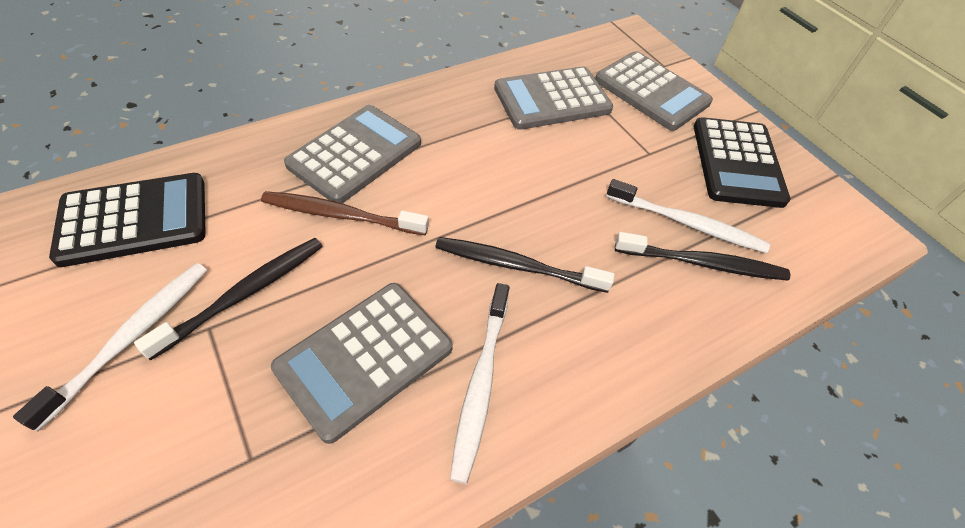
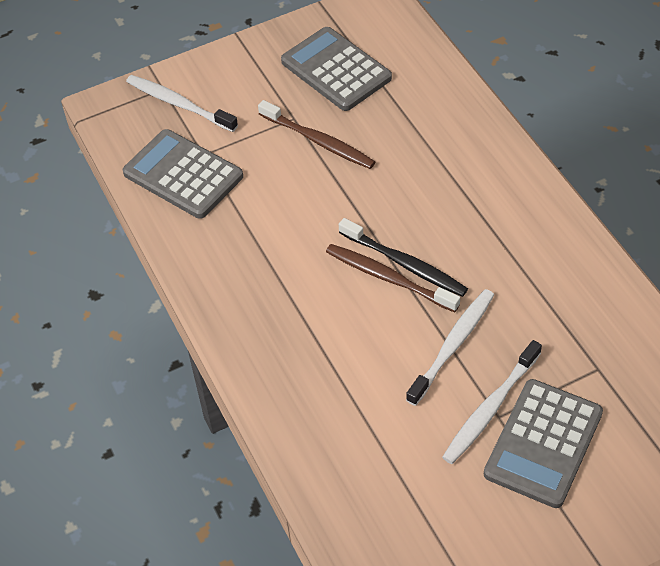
black calculator: [49,173,206,267] [694,117,790,208] = 2 -> none = 0
black toothbrush: [134,238,323,361] [435,237,615,293] [615,232,790,281] = 3 -> [339,218,468,297] = 1
brown toothbrush: [261,191,429,235] = 1 -> [258,100,375,169] [326,244,460,312] = 2
grey calculator: [271,283,453,444] [284,105,421,203] [494,66,613,130] [595,51,713,131] = 4 -> [123,129,243,219] [281,27,392,111] [484,379,603,508] = 3

